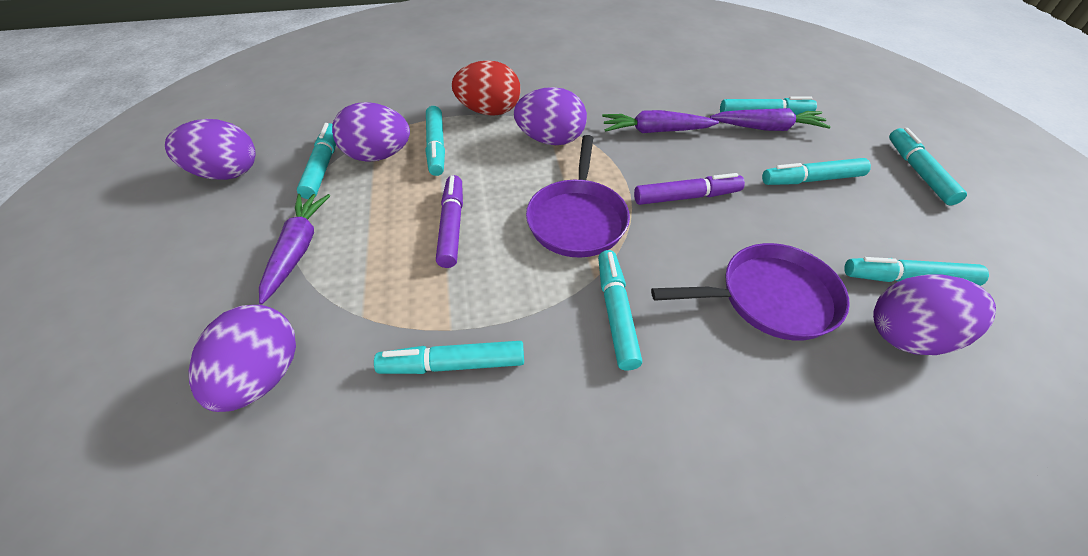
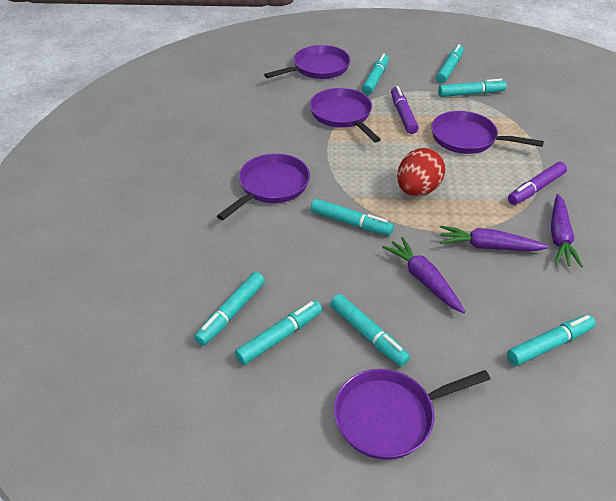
purple egg: [165,119,255,180] [189,305,296,412] [332,102,410,162] [514,87,587,145] [873,274,996,355] = 5 -> none = 0
purple pan: [526,135,630,257] [651,243,850,341] = 2 -> [217,154,310,220] [264,45,351,79] [310,88,381,143] [334,369,490,460] [431,111,544,154] = 5

